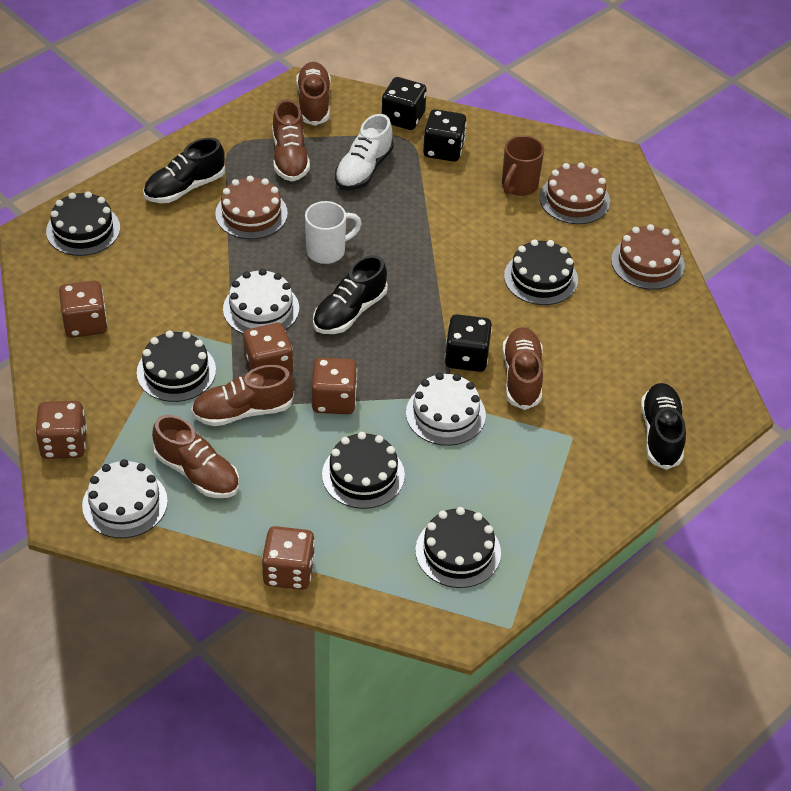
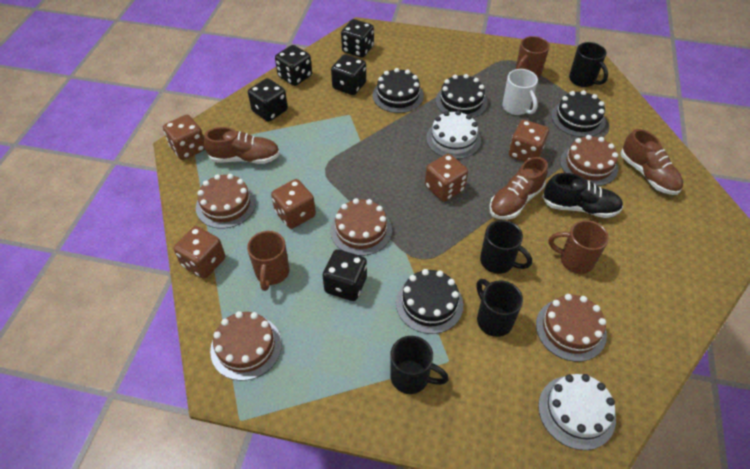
black cake: [46,191,120,256] [137,331,216,402] [322,432,405,509] [415,507,501,588] [504,239,578,305] = 5 -> [373,68,424,113] [396,269,463,334] [436,74,488,118] [551,90,606,137] = 4
black dice: [382,77,427,130] [423,109,466,162] [445,314,492,372] = 3 -> [248,78,288,122] [275,45,312,86] [322,249,367,301] [331,54,366,95] [341,19,374,58] = 5
black mug: none = 0 -> [390,336,449,394] [476,279,523,337] [480,220,532,274] [569,42,608,87] = 4
black shoe: [143,138,225,203] [313,255,388,334] [641,383,686,470] = 3 -> [542,173,623,218] = 1
brown cake: [215,176,288,239] [539,162,610,224] [611,224,685,290] = 3 -> [196,174,256,229] [210,311,282,381] [330,198,392,256] [536,294,607,362] [560,135,618,186] = 5
brown mug: [502,135,544,196] = 1 -> [247,231,290,291] [516,36,549,78] [549,220,609,274] = 3
brown shoe: [152,415,239,498] [191,365,294,426] [273,99,310,181] [296,62,331,126] [502,327,543,410] = 5 -> [203,127,280,164] [489,157,548,220] [621,129,683,195] = 3
white cake: [82,459,168,538] [223,269,299,334] [406,373,486,446] = 3 -> [426,110,481,159] [538,374,616,450] = 2
white shoe: [335,114,394,190] = 1 -> none = 0

